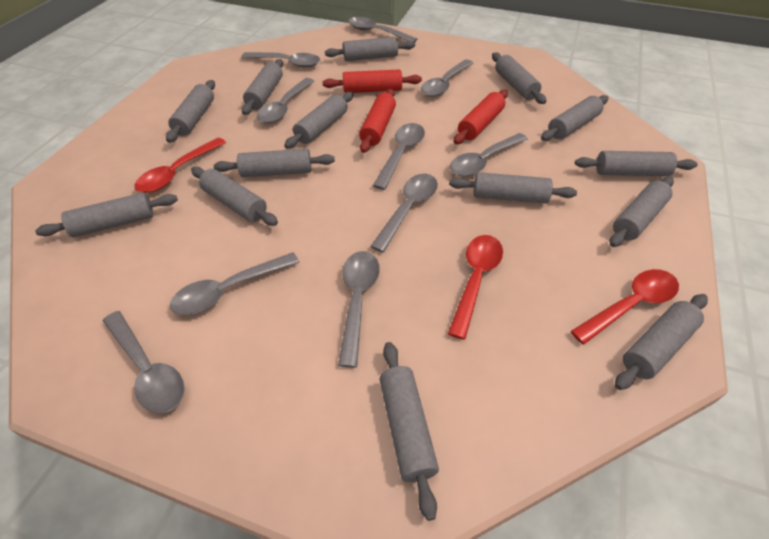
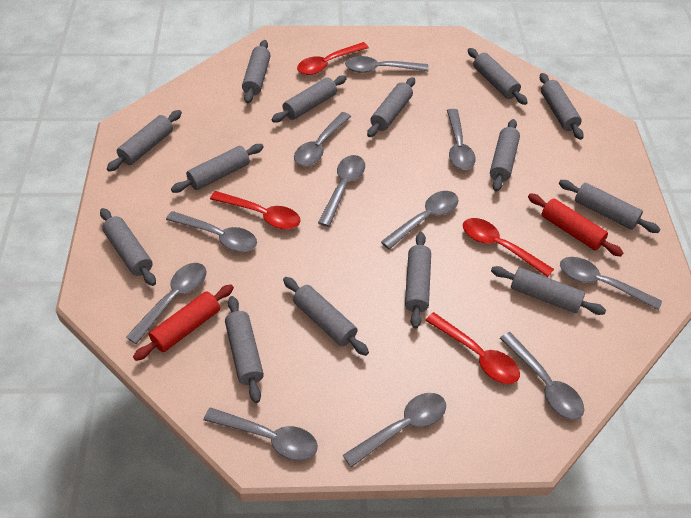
grey spoon: [103,311,185,413] [170,252,299,315] [241,52,320,68] [257,78,314,123] [338,251,380,368] [348,17,417,43] [370,174,438,253] [373,123,425,190] [421,59,473,97] [450,133,528,176] = 10 -> [126,263,206,344] [166,211,257,252] [204,407,318,460] [294,112,351,166] [318,155,365,227] [343,393,446,467] [345,56,429,73] [381,191,458,249] [447,109,476,170] [500,332,584,420] [560,257,662,310] = 11
red rolling pin: [323,69,422,93] [359,89,396,153] [454,90,508,144] = 3 -> [133,284,234,361] [528,193,623,257] = 2
red spoon: [135,138,226,193] [448,235,503,340] [571,269,679,344] = 3 -> [210,191,301,229] [297,42,369,75] [425,312,520,384] [463,218,554,277] = 4

